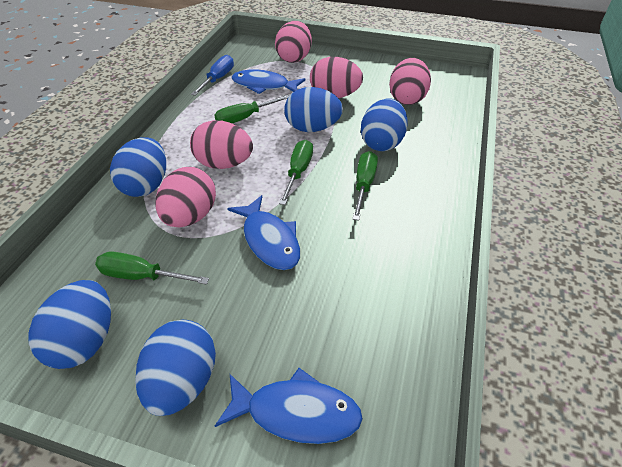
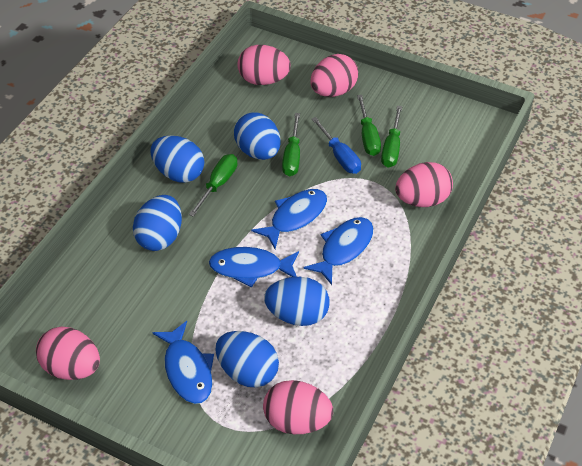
blue fish: [215,368,363,444] [227,195,300,270] [231,69,305,94] = 3 -> [152,321,214,404] [209,247,299,287] [251,189,327,249] [303,217,374,285] = 4

